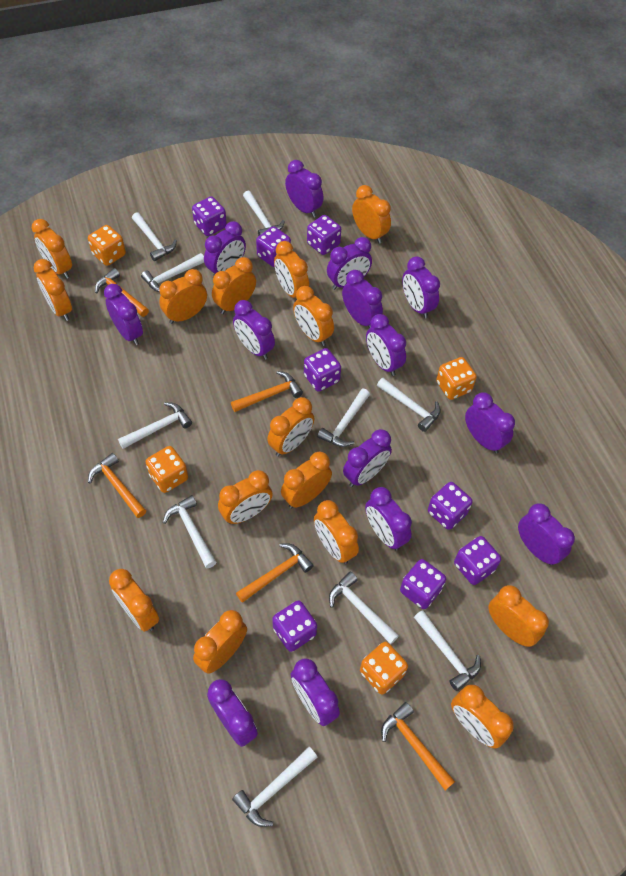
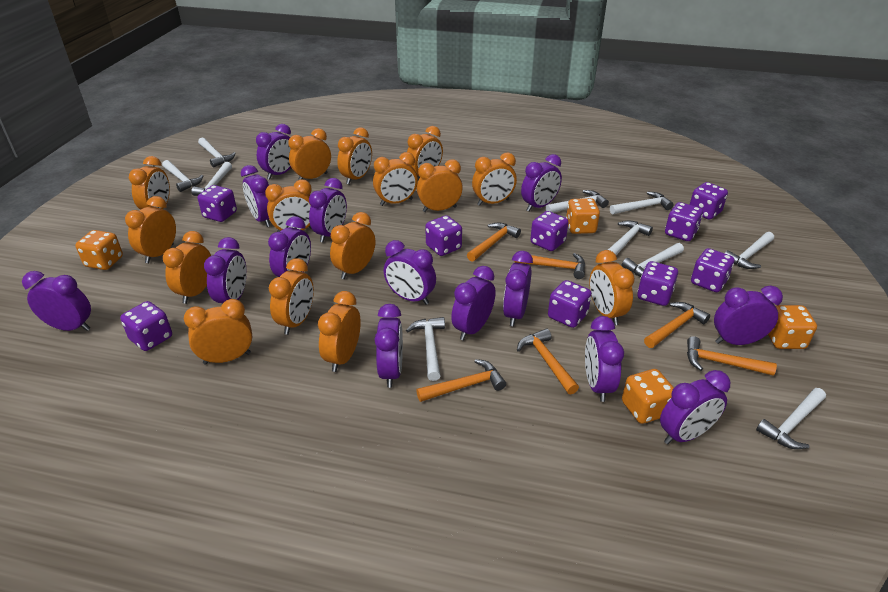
orange hammer: [88,453,146,518] [95,268,149,317] [231,371,303,412] [236,543,314,603] [381,702,455,790] = 5 -> [416,359,506,402] [467,222,521,262] [514,253,585,279] [517,329,579,395] [644,302,710,348] [687,336,777,376] = 6
purple dice: [192,196,227,236] [256,226,291,267] [272,600,317,652] [304,348,341,392] [307,215,341,255] [400,559,446,609] [428,482,473,530] [454,536,501,585] = 8 -> [120,301,172,351] [197,185,237,222] [425,215,462,256] [530,211,569,251] [548,280,592,328] [637,261,678,306] [665,202,703,241] [690,182,728,220] [691,248,734,292] = 9

